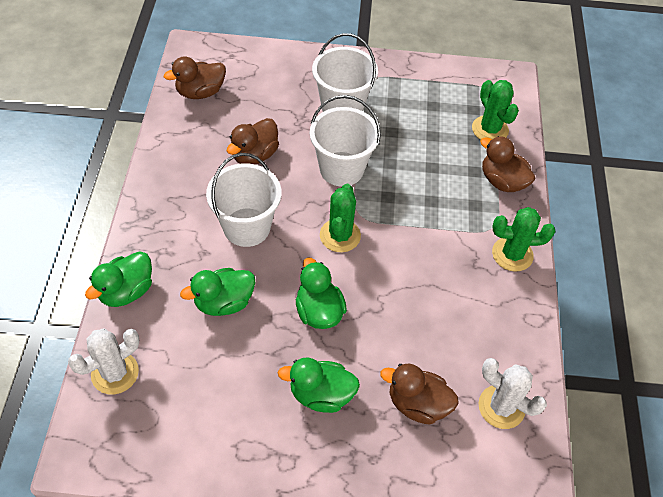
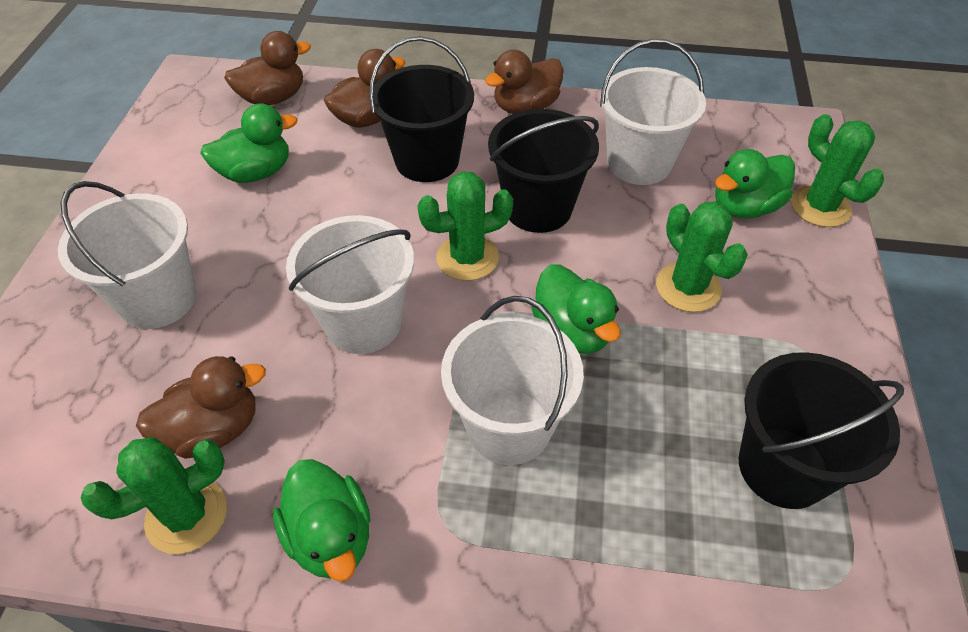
black bucket: none = 0 -> [369,36,474,182] [488,109,599,233] [739,352,904,509] = 3
green cactus: [320,184,361,252] [472,80,519,140] [492,207,555,272] = 3 -> [81,437,227,554] [417,172,513,281] [656,201,748,312] [791,114,884,227] = 4
white bucket: [206,153,281,247] [310,95,381,187] [312,33,378,112] = 3 -> [58,181,196,329] [286,215,414,354] [441,296,584,465] [600,39,706,185] = 4
white cactus: [68,328,139,394] [478,358,547,429] = 2 -> none = 0

